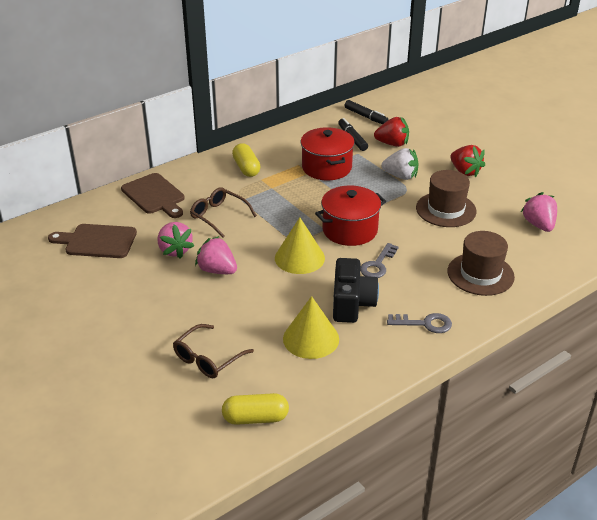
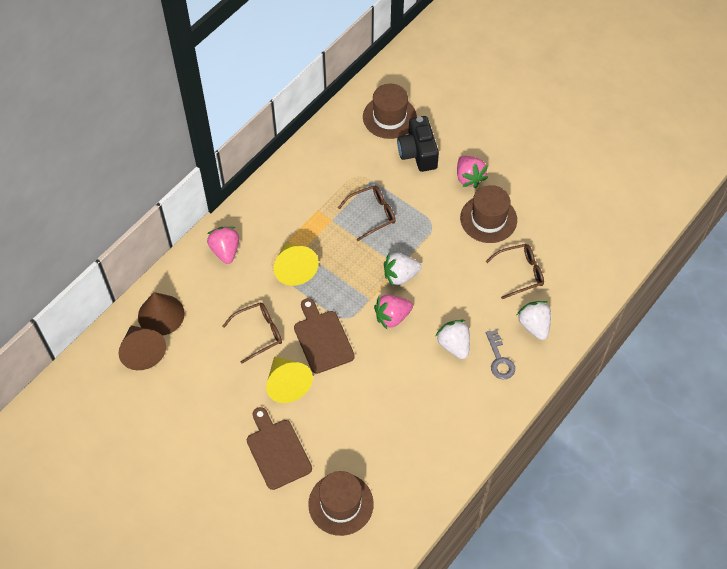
black marker: [338,118,368,151] [344,100,389,124] = 2 -> none = 0
brown cone: none = 0 -> [119,325,166,370] [138,292,185,336] = 2
brown glasses: [173,324,254,378] [190,187,257,237] = 2 -> [223,302,282,364] [338,185,396,241] [486,244,544,299] = 3
brown hat: [416,170,477,227] [448,231,515,296] = 2 -> [308,471,374,536] [363,84,417,139] [460,185,517,243] = 3
grey key: [360,243,399,278] [387,313,452,333] = 2 -> [486,330,515,380] = 1
red pot: [301,127,355,180] [315,186,386,246] = 2 -> none = 0
red strawberry: [374,117,409,147] [450,145,485,177] = 2 -> none = 0
white strawberry: [381,148,418,180] = 1 -> [384,253,422,286] [436,320,470,359] [517,301,551,340] = 3
yellow capsule: [222,393,289,425] [232,143,261,177] = 2 -> none = 0

